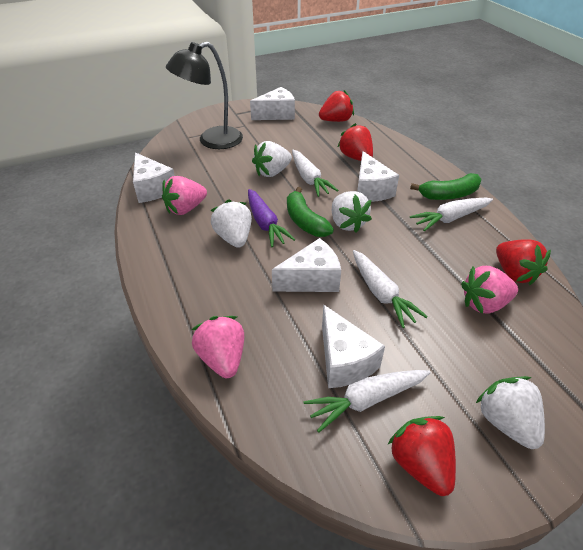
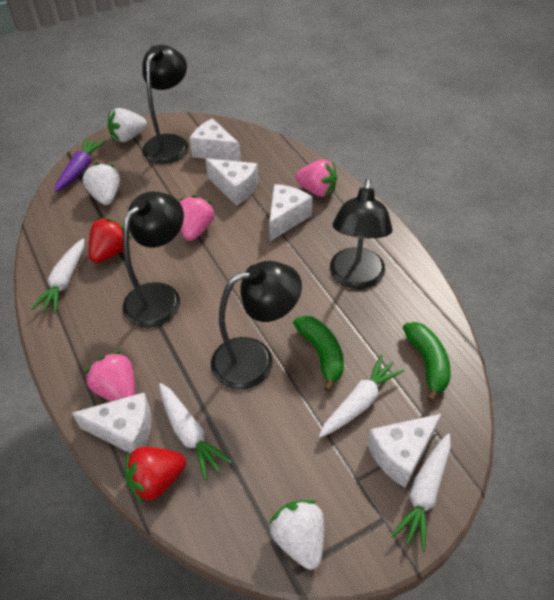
black lamp: [166,42,243,149] = 1 -> [123,192,184,328] [142,45,188,164] [211,261,302,389] [330,178,393,289] = 4
red strawberry: [319,90,354,122] [337,123,373,161] [387,416,456,496] [496,239,551,285] = 4 -> [89,218,132,263] [125,447,186,503] = 2
white strawberry: [211,199,252,248] [252,141,292,177] [332,191,372,233] [476,376,545,449] = 4 -> [82,163,120,205] [108,108,147,142] [269,500,324,570] = 3

